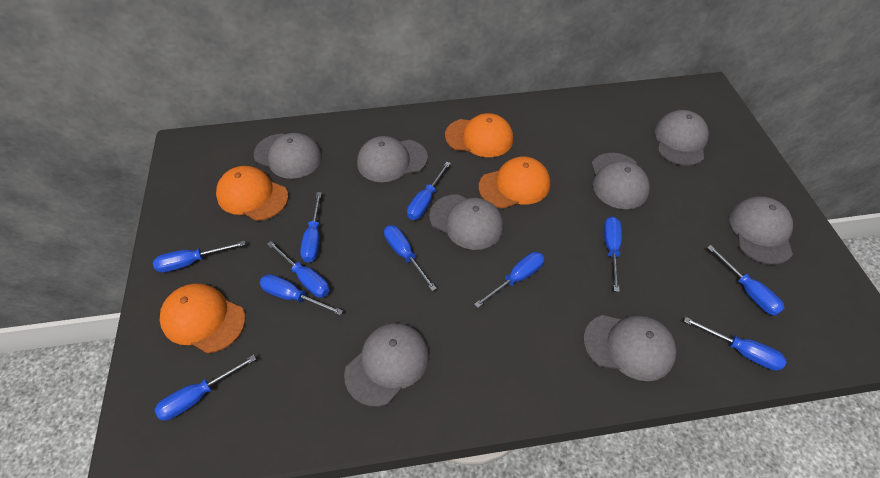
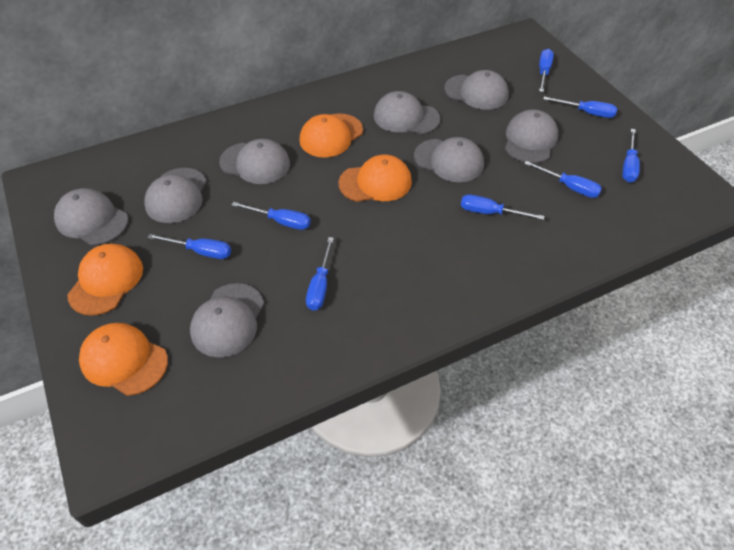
blue screwdriver: [153,241,245,272] [155,355,256,421] [260,274,343,315] [267,241,330,298] [300,192,322,263] [384,225,437,291] [407,162,451,220] [474,252,545,308] [604,217,622,292] [684,317,786,371] [707,245,785,316] = 11 -> [148,234,231,259] [231,202,311,230] [306,237,334,311] [461,194,545,220] [524,161,602,198] [539,49,554,92] [543,97,617,118] [622,129,640,183] = 8

